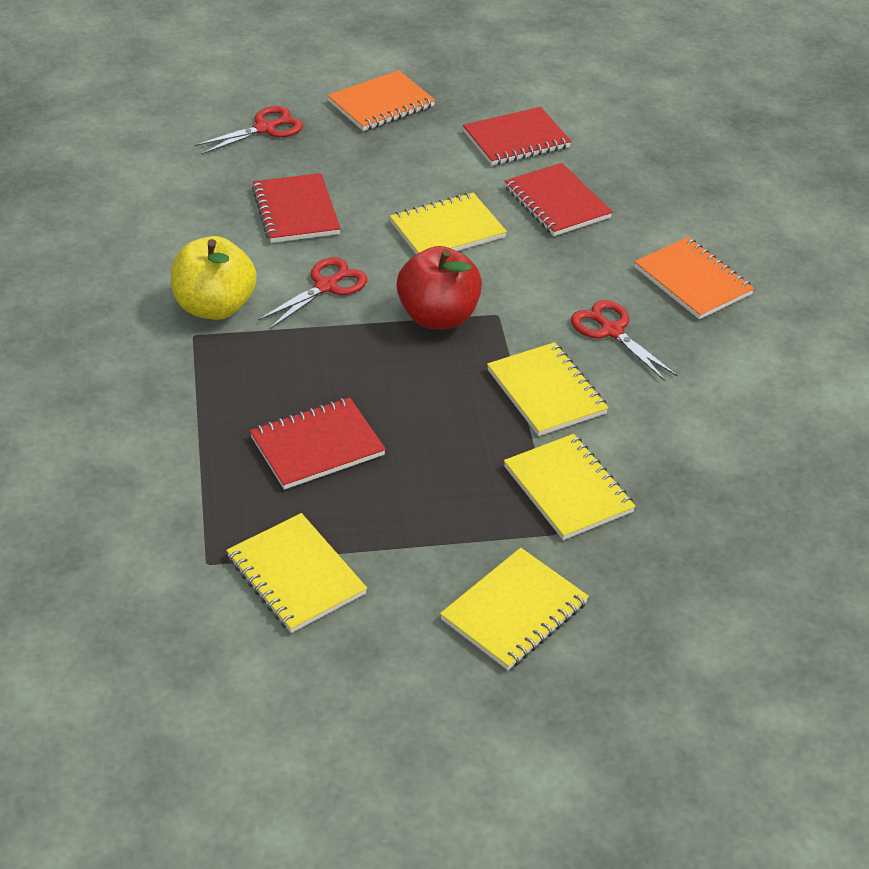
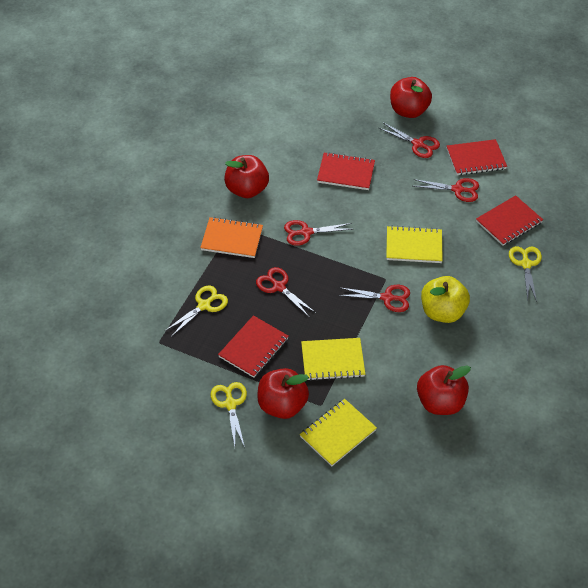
orange notebook: [327,70,435,131] [634,237,755,319] = 2 -> [200,217,263,258] = 1
red apple: [397,246,482,329] = 1 -> [224,155,269,198] [257,368,309,419] [390,77,432,118] [417,365,471,415] = 4
red scissors: [194,106,303,155] [258,257,367,329] [571,300,678,381] = 3 -> [256,267,316,318] [284,220,352,246] [338,285,410,312] [379,123,440,158] [413,178,479,202] = 5
yellow notebook: [226,513,367,633] [390,193,507,254] [440,548,589,670] [487,342,609,436] [504,434,636,540] = 5 -> [300,399,377,466] [301,338,365,381] [386,226,443,263] = 3
yellow scissors: none = 0 -> [165,286,228,337] [210,382,247,448] [509,246,542,302] = 3

